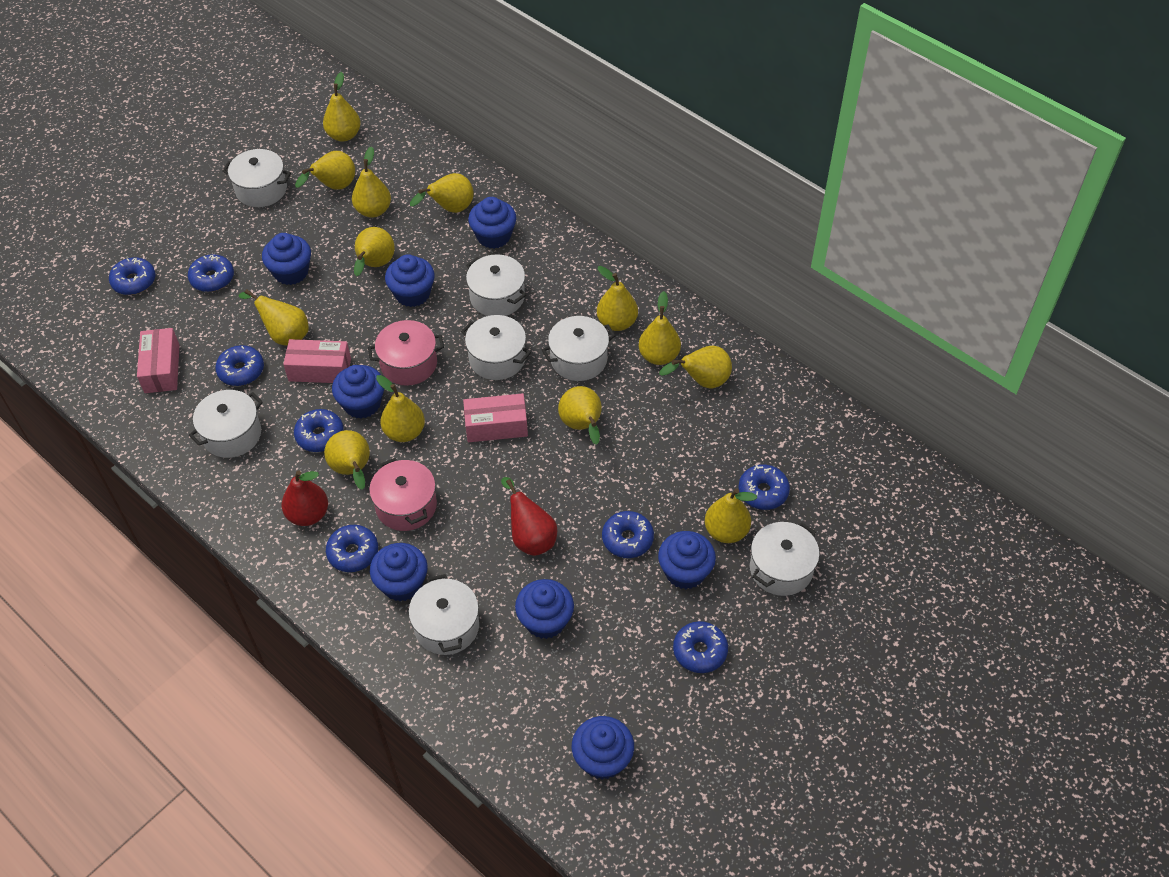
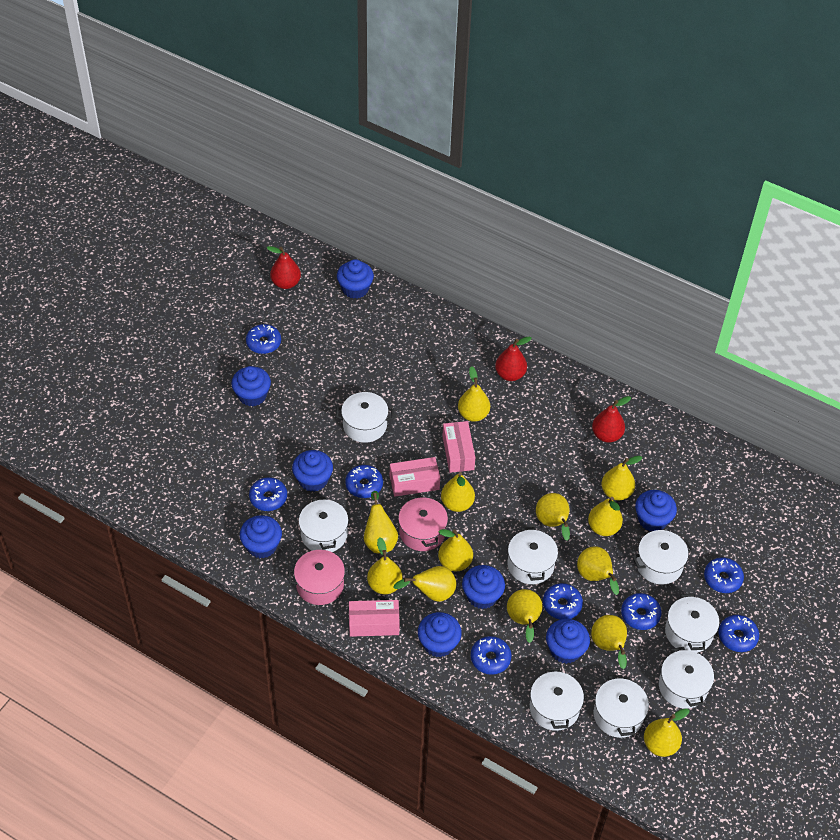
red pear: [282,470,328,526] [501,477,557,556] = 2 -> [267,246,301,289] [495,336,531,381] [592,396,631,443] = 3
white pot: [189,390,263,458] [222,149,291,207] [409,574,479,655] [461,315,531,380] [466,254,526,316] [542,316,616,381] [750,522,820,596] = 7 -> [299,497,349,552] [336,392,394,443] [507,527,558,584] [530,668,584,731] [593,675,649,738] [632,530,693,585] [659,647,714,709] [665,594,719,653] = 8

